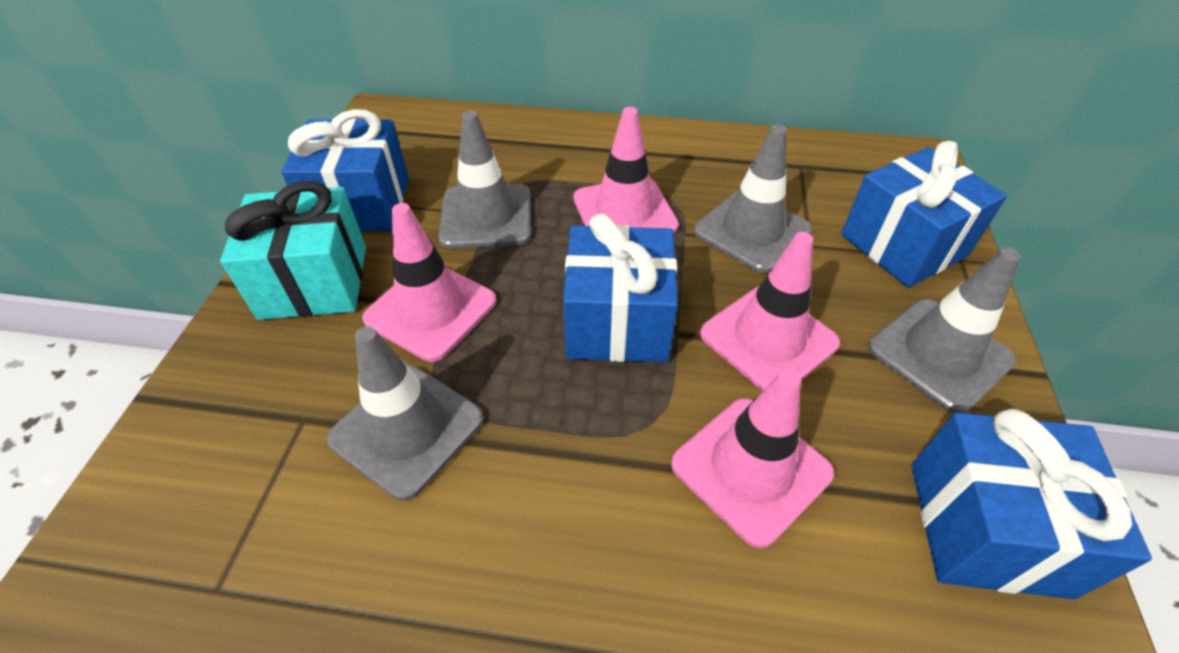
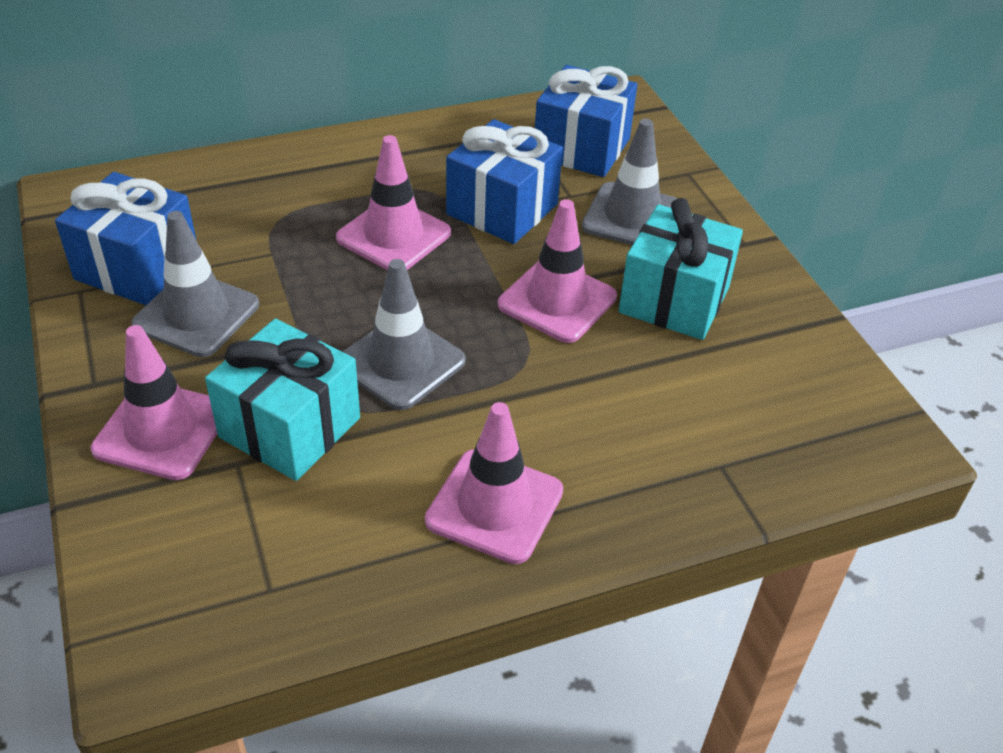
blue gift: [281,109,409,231] [563,214,678,362] [841,141,1007,288] [911,409,1152,599] = 4 -> [55,172,196,305] [446,119,563,244] [535,65,637,177] = 3
grey traffic cone: [326,326,484,500] [438,111,531,249] [694,124,812,273] [868,248,1021,413] = 4 -> [131,211,259,357] [342,259,466,410] [582,119,677,245] = 3
turquoise gift: [220,181,366,320] = 1 -> [205,319,360,481] [619,198,743,340] = 2

